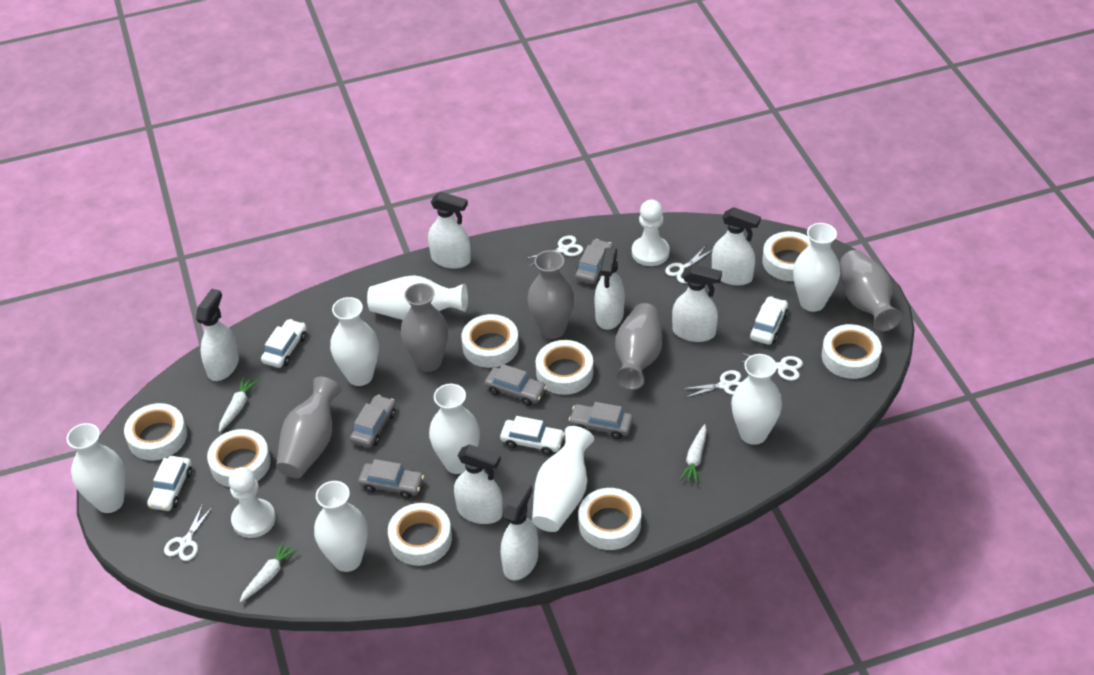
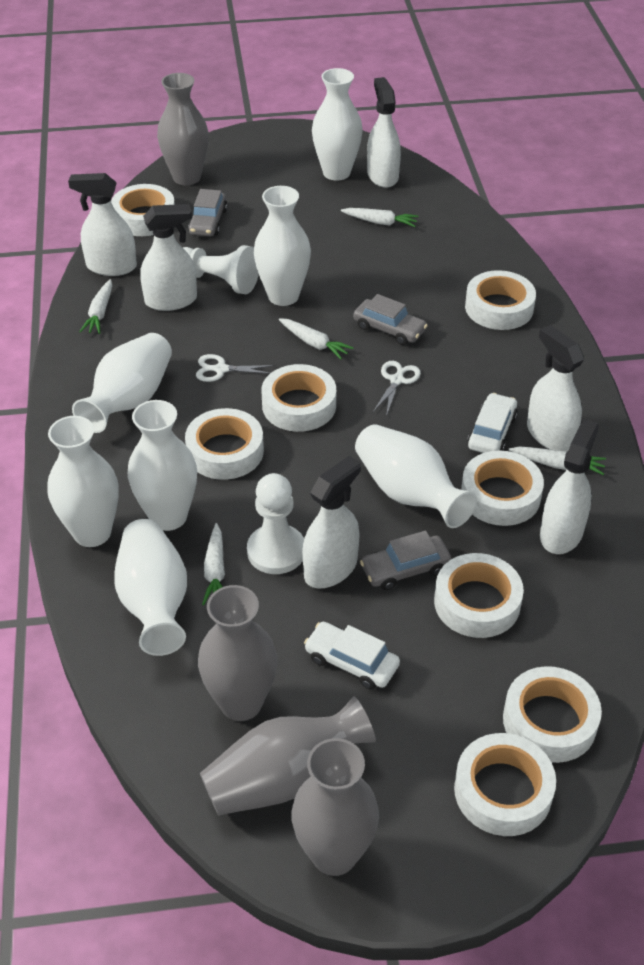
grey car: [350,395,396,448] [358,459,424,499] [485,364,547,406] [569,402,633,439] [575,239,613,284] = 5 -> [188,189,228,236] [353,294,428,345] [360,531,451,590] = 3
grey vase: [276,377,342,478] [401,283,449,372] [528,250,575,339] [615,303,663,390] [840,250,902,331] = 5 -> [157,73,209,185] [198,585,277,721] [200,696,376,816] [291,738,379,876] = 4
white car: [147,456,192,511] [261,319,306,368] [500,416,565,455] [750,296,788,345] = 4 -> [304,622,400,690] [467,393,518,453] = 2
white carrot: [219,377,258,432] [240,541,298,602] [679,424,707,484] = 3 -> [79,279,113,334] [202,523,225,605] [279,318,354,359] [341,208,419,227] [509,447,606,475] = 5
white scissors: [164,504,212,561] [525,235,583,266] [665,245,713,283] [682,370,741,398] [739,353,803,381] = 5 -> [196,354,275,382] [373,361,421,416] = 2
white spray bottle: [196,289,239,381] [428,192,471,269] [454,444,503,524] [501,482,538,580] [595,248,625,330] [672,264,722,342] [712,207,761,286] = 7 -> [68,173,137,276] [140,204,197,311] [302,455,361,588] [367,77,401,188] [527,325,584,451] [540,419,599,554] = 6
white vase: [66,423,125,513] [314,481,368,572] [330,297,379,386] [367,275,468,320] [429,384,480,474] [532,426,594,532] [731,354,782,445] [793,223,840,312] = 8 -> [47,416,119,547] [72,333,172,433] [114,519,187,656] [128,400,197,531] [253,186,311,306] [312,68,363,181] [355,424,477,528] = 7

